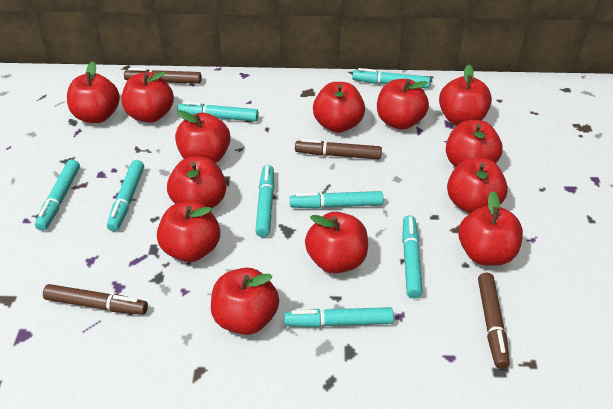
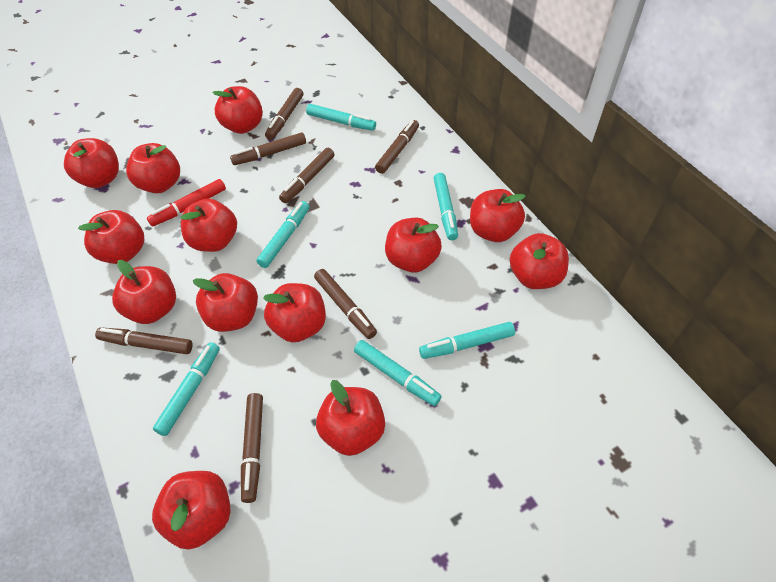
brown marker: [43,284,148,315] [124,68,201,84] [295,139,382,159] [478,273,510,369] = 4 -> [95,327,193,354] [230,132,306,165] [241,393,263,503] [265,88,303,140] [279,148,334,203] [314,269,377,339] [375,120,419,174] = 7
red marker: none = 0 -> [147,179,226,227] = 1
turquoise marker: [35,160,80,231] [107,160,144,231] [177,101,258,122] [255,165,274,237] [284,307,394,327] [290,191,383,209] [352,68,430,88] [402,215,423,298] = 8 -> [153,342,220,436] [256,201,310,268] [306,104,376,131] [354,340,442,406] [419,322,515,359] [434,173,458,240] = 6

